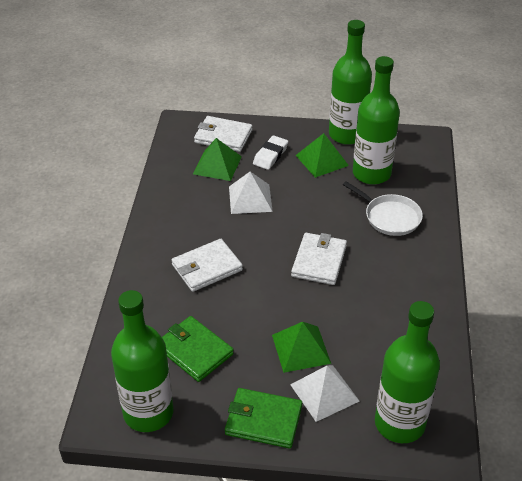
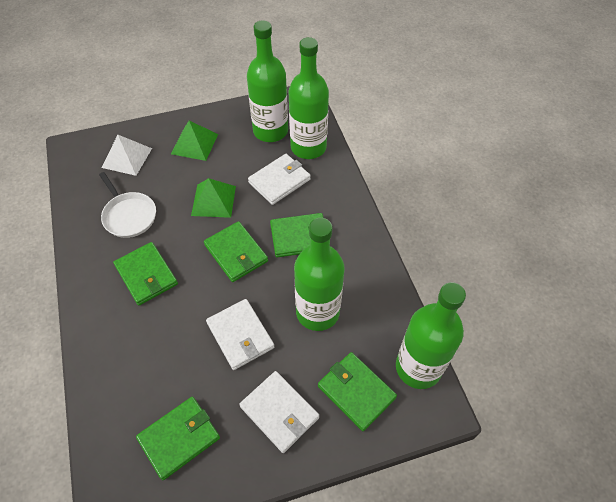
green pyramid: [193,138,242,181] [272,322,331,373] [296,133,349,178] = 3 -> [171,121,218,161] [191,178,236,218] = 2
green wallet: [162,316,234,382] [225,388,302,449] = 2 -> [113,242,178,306] [136,397,220,480] [204,221,268,282] [270,213,323,257] [318,352,397,431] = 5
white eraser: [253,136,288,170] = 1 -> none = 0
white pyramid: [229,172,273,214] [290,365,360,422] = 2 -> [102,135,152,176] = 1

